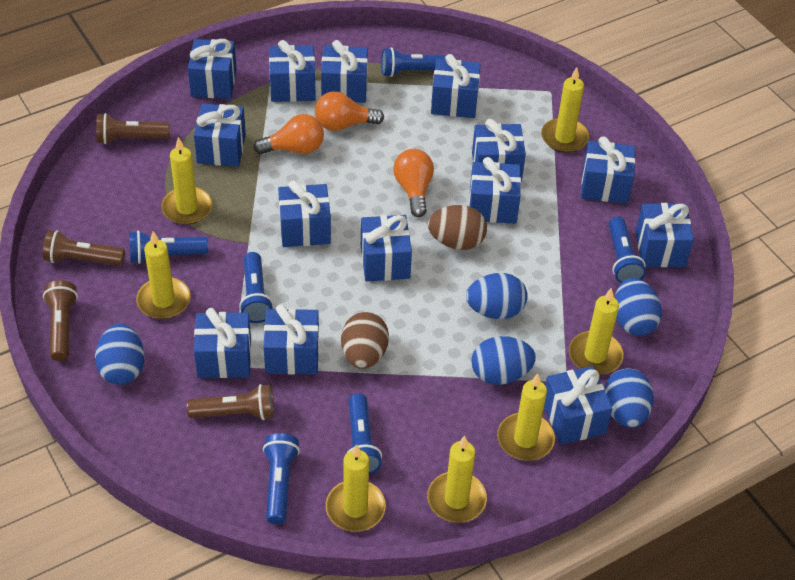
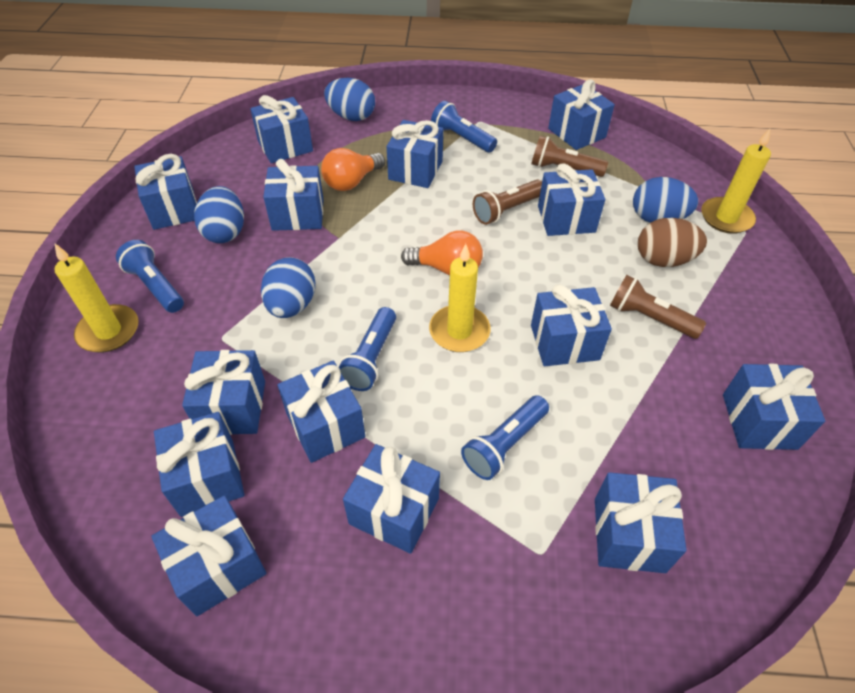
blue egg: [95,324,144,385] [466,273,528,319] [472,336,536,385] [604,368,654,428] [615,278,662,336] = 5 -> [194,186,244,243] [261,257,315,318] [324,78,375,121] [633,177,698,223] = 4
blue flashlight: [129,230,208,264] [239,252,274,323] [263,433,300,524] [346,393,382,474] [381,47,446,77] [609,216,646,283] = 6 -> [116,240,184,313] [338,307,396,391] [431,101,497,153] [461,395,549,480] = 4
brown egg: [341,312,389,369] [428,205,487,250] = 2 -> [638,218,707,267] = 1
brown flashlight: [43,230,125,265] [43,280,78,361] [96,113,170,144] [187,384,274,420] = 4 -> [473,179,542,225] [531,136,608,177] [610,275,706,339] = 3
orange light bulb: [253,114,324,154] [315,91,384,131] [393,149,434,217] = 3 -> [321,148,385,191] [401,230,483,276] = 2
yellow candle: [136,231,190,319] [161,137,213,225] [326,444,386,532] [427,436,487,523] [497,374,555,461] [541,67,589,153] [569,288,624,375] = 7 -> [55,244,139,352] [429,244,491,352] [701,129,771,234] = 3

